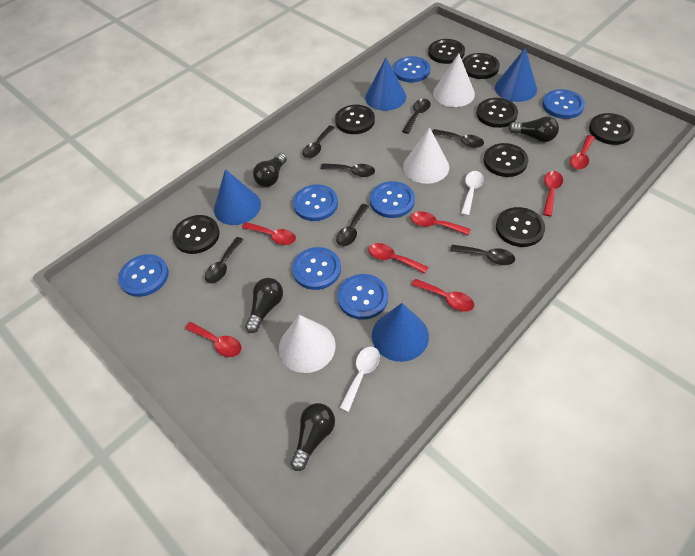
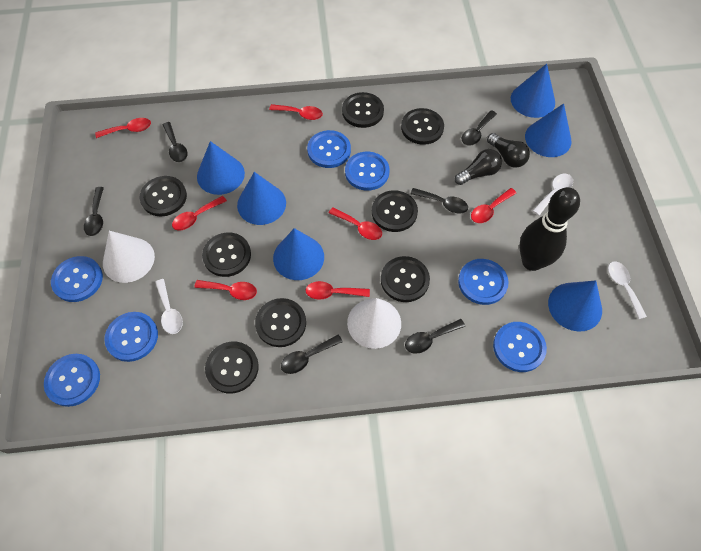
black bowling pin: none = 0 -> [519,187,580,271] = 1
black light bulb: [245,278,283,333] [253,153,287,187] [290,403,335,471] [508,116,559,142] = 4 -> [455,149,502,185] [487,133,530,168] = 2
black spoon: [205,237,244,283] [303,125,335,158] [321,163,375,177] [336,204,369,246] [402,99,431,134] [432,129,484,148] [450,245,515,265] = 7 -> [84,187,104,236] [163,122,188,162] [281,335,343,374] [405,319,465,354] [411,188,468,213] [462,110,497,146] = 6
blue cone: [214,169,261,225] [365,58,406,111] [372,303,429,362] [495,48,537,102] = 4 -> [197,141,245,195] [237,172,286,225] [273,228,324,280] [511,64,555,118] [525,103,572,157] [548,280,602,332] = 6
white cone: [279,315,335,373] [403,127,449,184] [433,54,475,107] = 3 -> [103,231,155,283] [347,298,401,349] = 2
white spoon: [339,347,380,412] [461,171,484,216] = 2 -> [155,279,183,334] [533,173,573,216] [608,261,647,319] = 3

